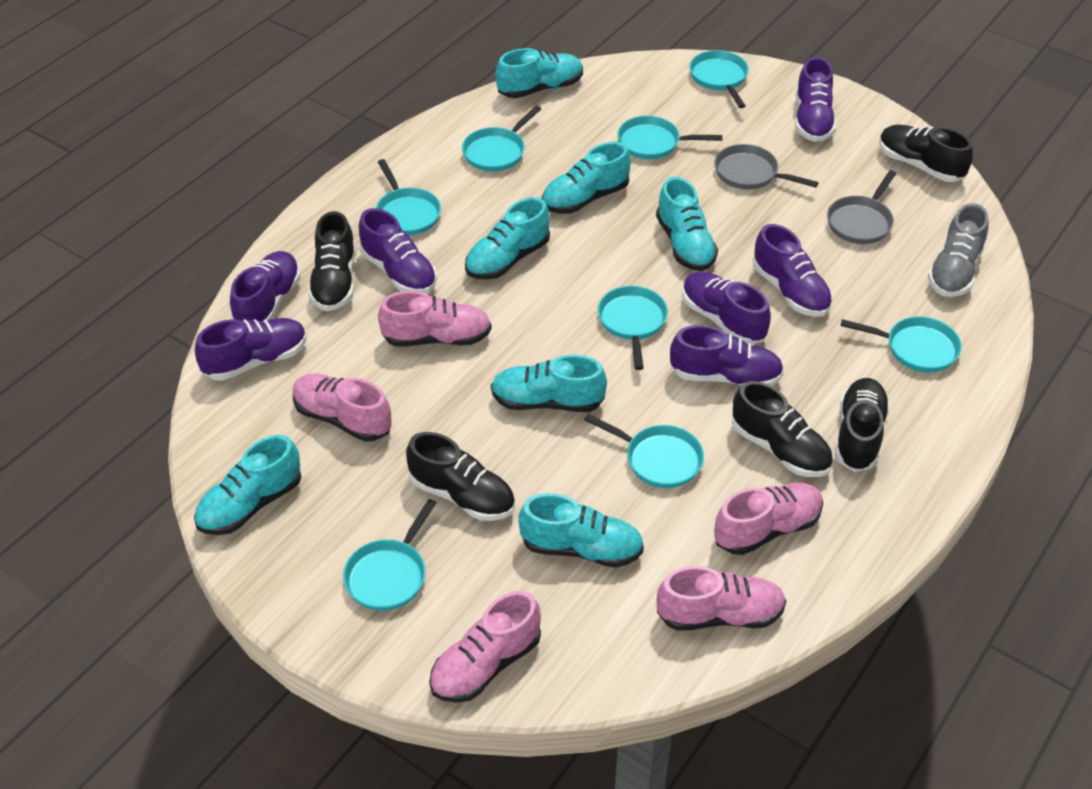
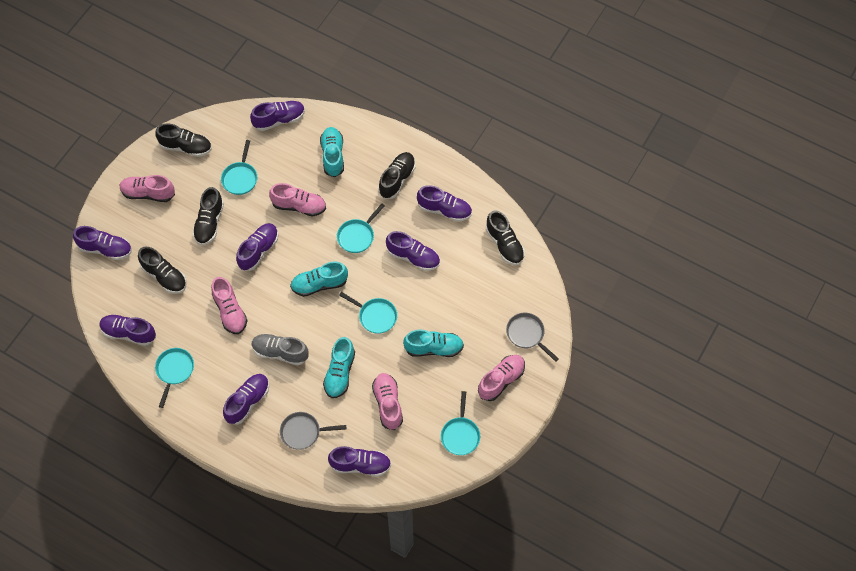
purple shoe: [195,318,307,381] [230,251,301,321] [359,208,437,294] [670,325,784,386] [682,271,771,344] [753,224,833,317] [795,57,836,142] = 7 -> [73,226,132,260] [99,314,156,346] [223,374,269,425] [236,223,279,271] [250,101,305,131] [328,446,391,477] [386,231,440,271] [417,185,472,222] = 8
turquoise pan: [343,499,436,611] [376,159,441,236] [462,106,541,172] [584,414,704,488] [598,286,668,370] [617,116,723,159] [689,50,749,108] [841,316,962,372] = 8 -> [155,348,194,408] [221,140,257,195] [337,203,385,253] [339,292,397,334] [441,391,480,455] = 5
turquoise shoe: [194,435,301,535] [465,197,550,279] [491,355,607,412] [496,48,583,98] [518,493,644,568] [542,142,631,214] [656,177,718,271] = 7 -> [290,262,348,297] [320,127,344,177] [323,337,355,398] [403,329,464,357] = 4

